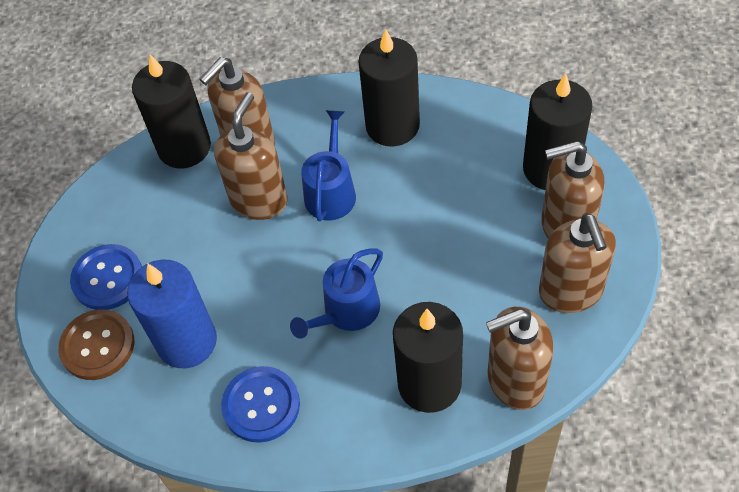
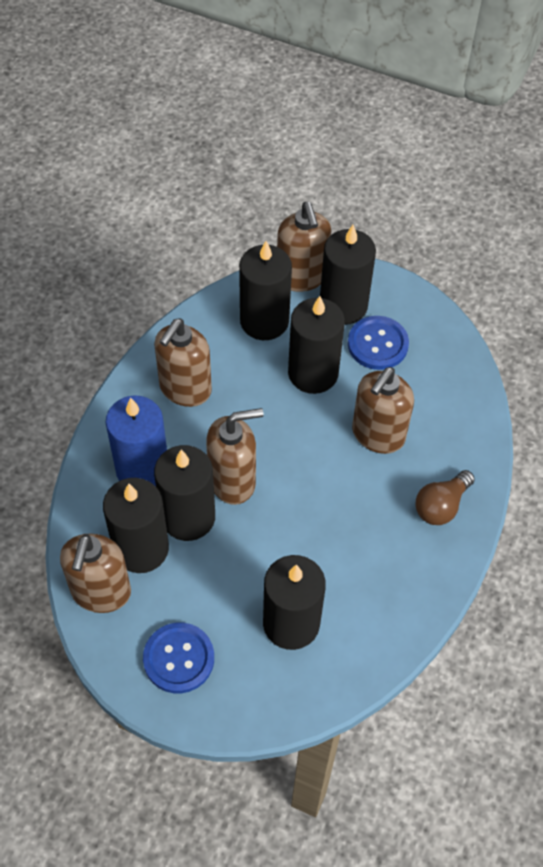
black candle: [132,54,211,168] [358,29,420,147] [393,302,463,413] [523,73,593,190] = 4 -> [103,478,169,573] [154,445,215,541] [239,241,292,340] [263,555,326,650] [288,296,345,394] [320,225,376,325] = 6
blue watering can: [290,249,383,339] [301,110,356,221] = 2 -> none = 0
brown button: [58,309,135,380] = 1 -> none = 0
brown light bulb: none = 0 -> [416,470,475,525] = 1

